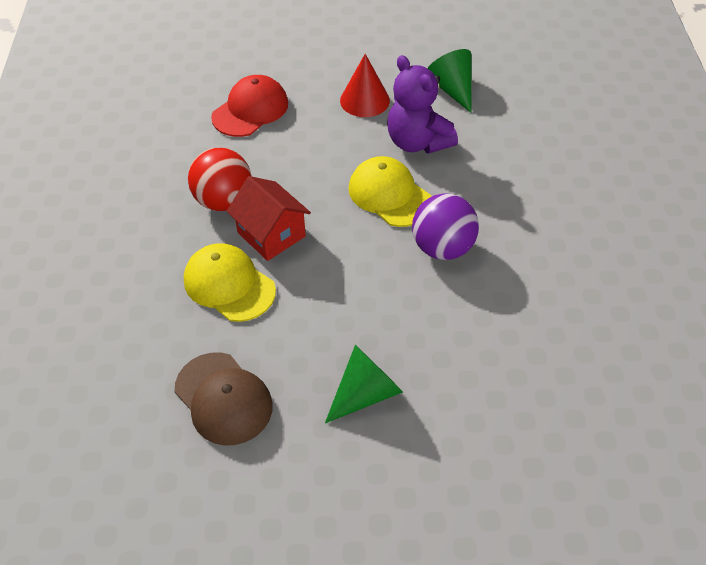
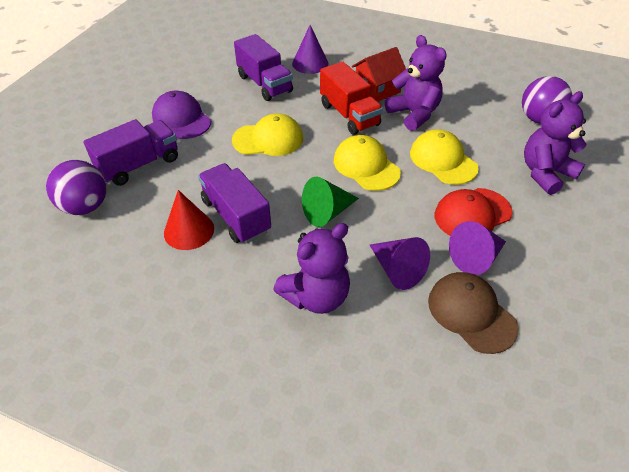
green cone: [325,345,403,423] [427,49,471,113] = 2 -> [302,177,359,227] = 1
purple ball: [412,194,479,260] = 1 -> [46,160,106,215] [522,76,573,124] = 2
purple cap: none = 0 -> [152,91,211,139] = 1
purple cone: none = 0 -> [292,25,329,74] [370,237,430,290] [449,221,506,275] = 3
purple teddy bear: [387,55,458,154] = 1 -> [273,223,350,314] [385,35,447,131] [524,91,587,195] = 3
purple truck: none = 0 -> [83,119,178,186] [198,163,271,243] [234,34,293,101] = 3
red ball: [188,148,252,211] = 1 -> none = 0
red truck: none = 0 -> [320,62,383,135] = 1
yellow cap: [184,243,276,322] [349,156,432,227] = 2 -> [232,114,303,156] [334,135,401,191] [410,129,479,185] = 3

